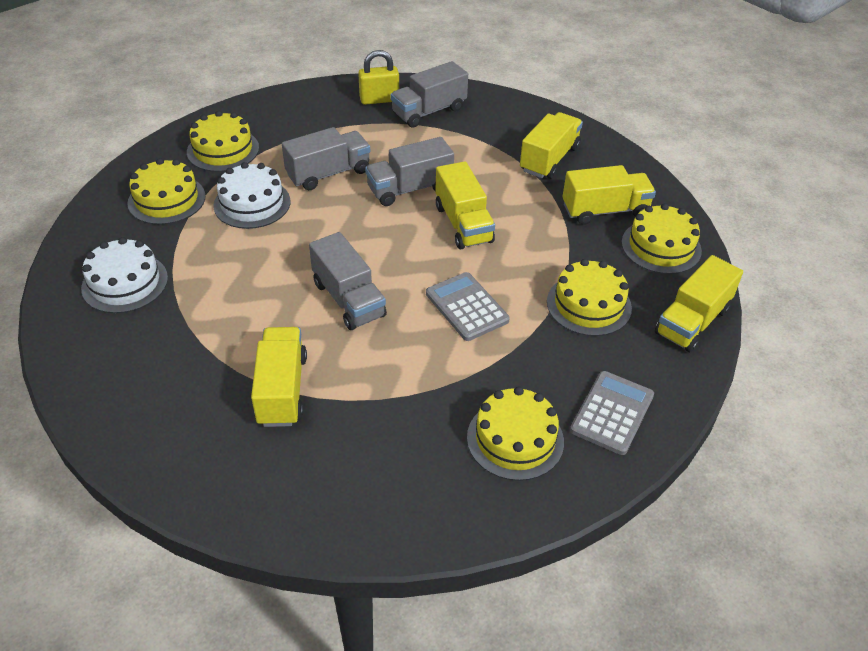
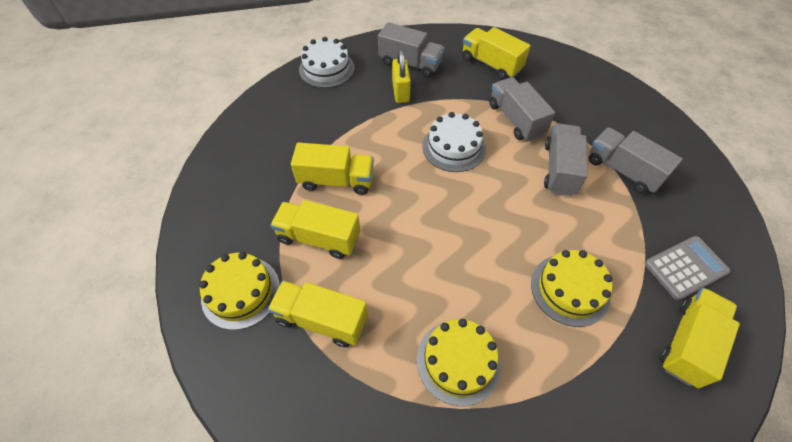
grey calculator: [426,272,510,341] [570,371,654,455] = 2 -> [645,236,730,300] = 1
yellow cake: [127,158,205,225] [187,111,259,172] [467,386,564,481] [547,259,632,336] [622,203,702,274] = 5 -> [199,252,280,330] [417,319,501,406] [531,250,613,327] = 3

